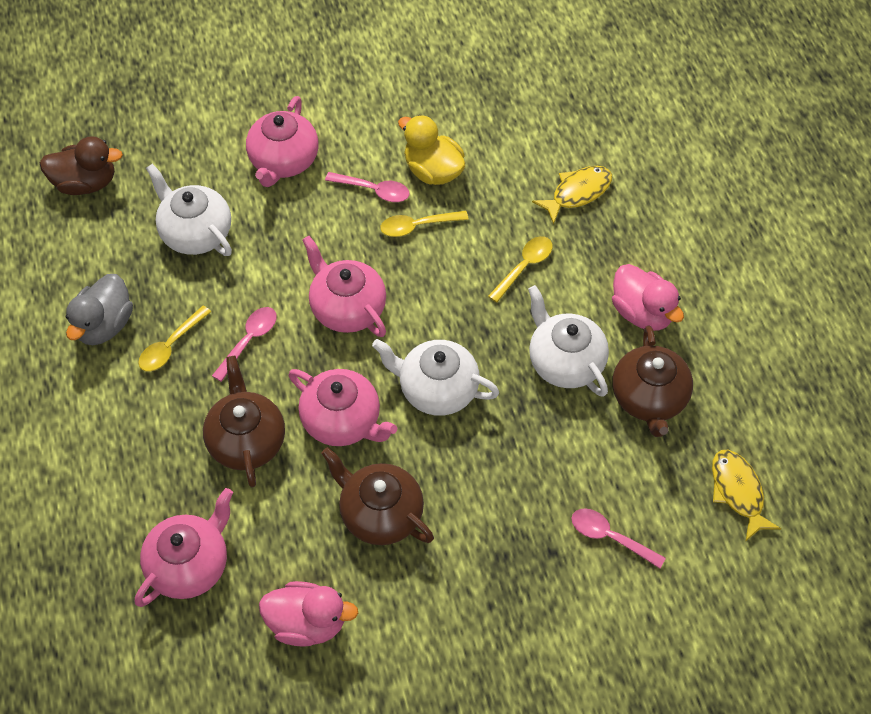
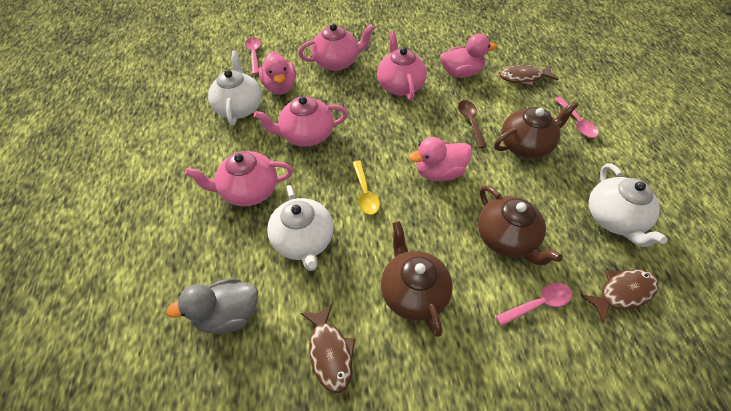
brown duck: [40,136,123,195] = 1 -> none = 0
brown fish: none = 0 -> [301,303,355,393] [500,65,559,87] [580,269,659,324] = 3
brown spoon: none = 0 -> [458,100,487,148] = 1
pink duck: [259,581,358,647] [612,264,684,331] = 2 -> [258,51,296,94] [409,137,472,181] [440,33,497,78] = 3
yellow duck: [398,115,465,185] = 1 -> none = 0
yellow fish: [532,166,612,225] [712,450,781,542] = 2 -> none = 0
yellow spoon: [138,306,211,372] [380,211,469,237] [488,236,553,303] = 3 -> [352,161,380,215] = 1

